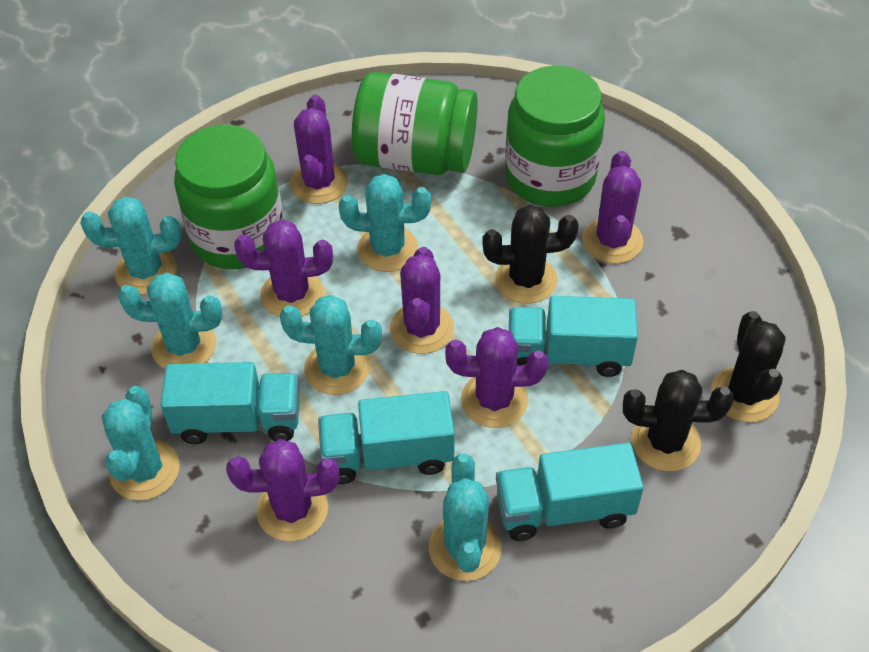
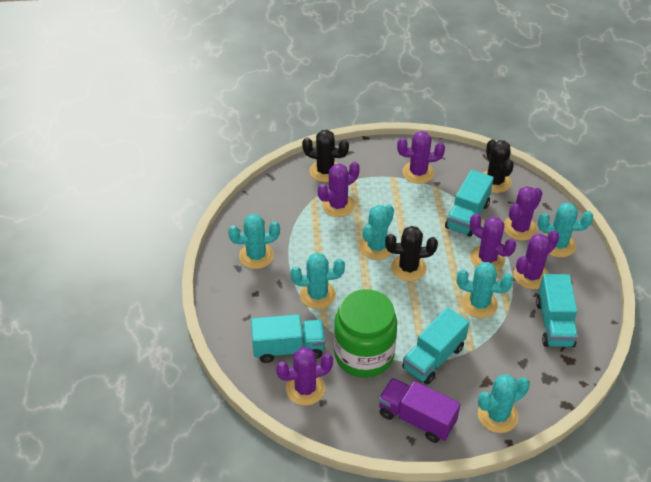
green jar: [174,125,284,269] [352,72,478,175] [505,66,605,207] = 3 -> [334,289,397,378] = 1
purple truck: none = 0 -> [378,378,461,443] = 1

